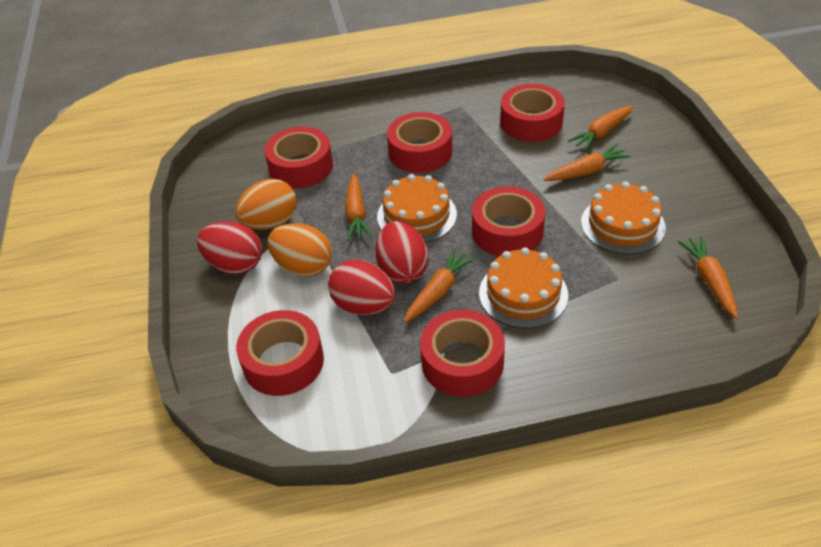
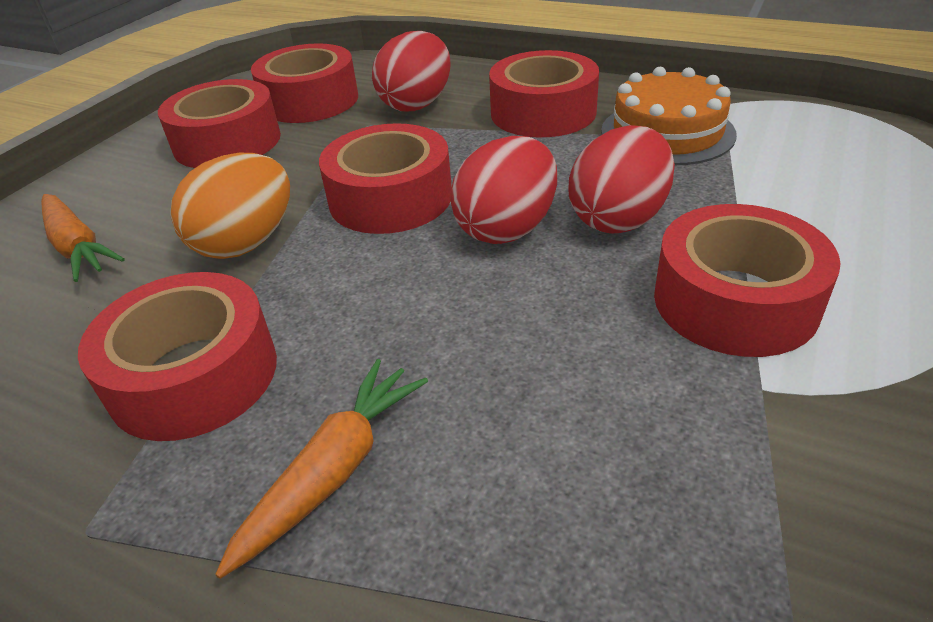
orange cake: [377,174,457,243] [479,247,568,329] [581,182,666,255] = 3 -> [601,67,737,165] = 1
orange carrot: [345,174,373,241] [404,248,476,323] [544,144,632,181] [568,105,634,151] [677,236,738,319] = 5 -> [41,194,125,282] [215,359,428,579] = 2
orange egg: [235,179,297,230] [267,223,332,277] = 2 -> [170,153,290,259] = 1

